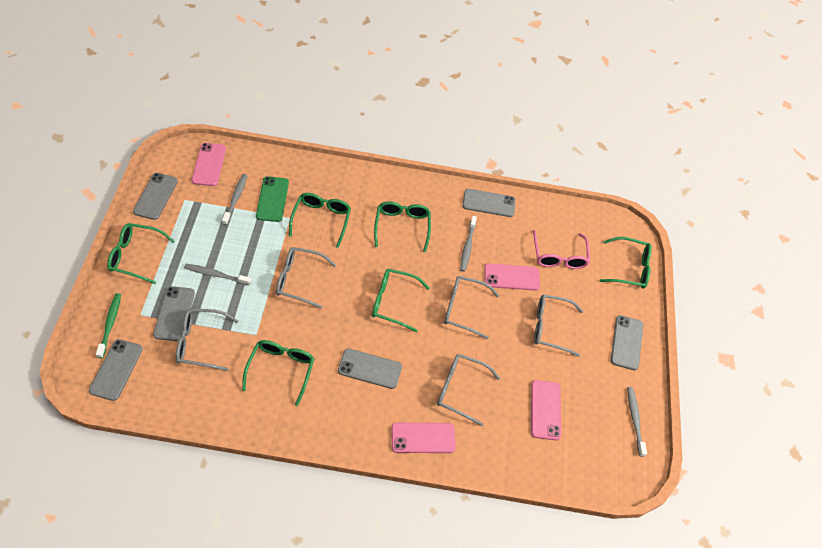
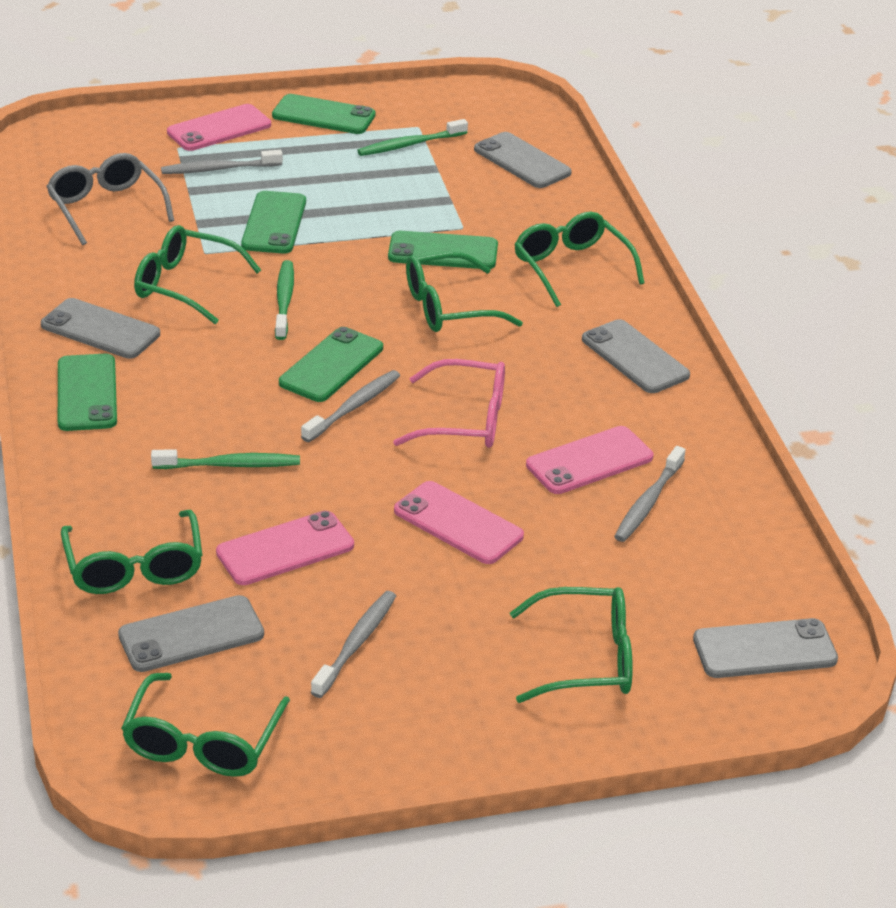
green phone: [256,176,289,222] = 1 -> [58,353,117,431] [241,191,306,254] [272,94,376,134] [279,327,383,402] [388,231,498,269] = 5
green toothbrush: [96,293,121,358] = 1 -> [151,449,300,469] [275,260,294,340] [357,119,468,156] = 3
grey glasses: [176,308,239,371] [276,247,336,309] [437,354,500,426] [444,276,499,340] [534,294,583,357] = 5 -> [46,153,174,245] = 1
grey phone: [89,339,143,401] [133,173,178,220] [153,286,195,341] [338,348,402,389] [462,189,516,217] [611,315,643,370] = 6 -> [41,298,160,359] [118,595,264,672] [474,132,572,188] [582,319,690,393] [693,618,838,678] = 5

